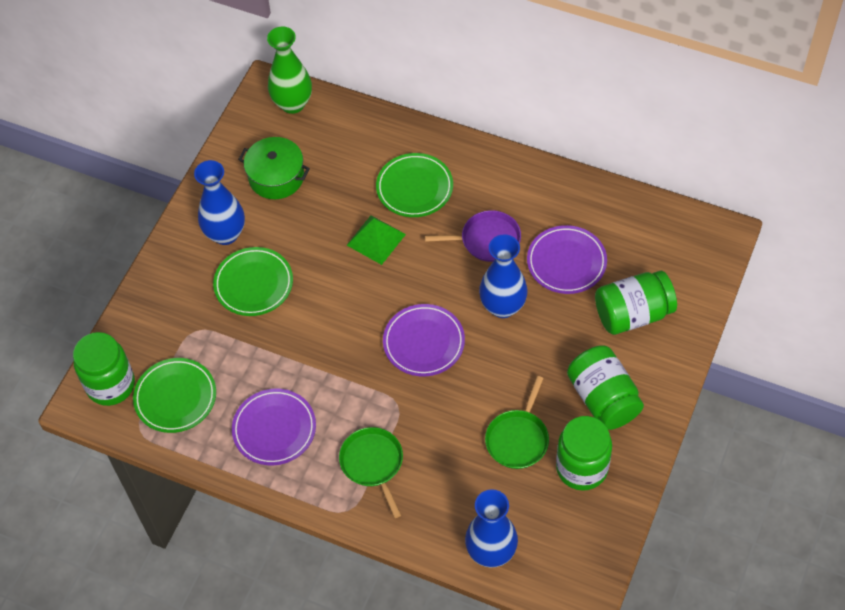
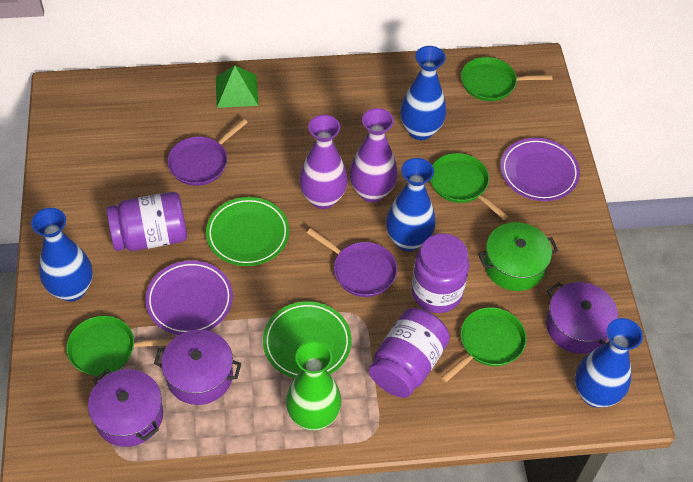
blue vase: [194,160,245,245] [465,489,518,568] [479,234,528,318] = 3 -> [31,208,93,301] [386,158,436,251] [400,46,446,140] [575,318,643,408] = 4
green jar: [73,332,135,406] [556,416,612,491] [567,345,644,430] [595,271,677,335] = 4 -> none = 0
green pan: [339,427,403,518] [485,376,549,469] = 2 -> [66,316,173,376] [430,153,509,220] [441,307,526,383] [461,57,552,101] = 4
green plate: [133,358,216,433] [213,247,293,316] [376,153,453,217] = 3 -> [206,197,289,266] [263,301,352,378] = 2
purple jar: none = 0 -> [106,192,187,251] [369,308,450,398] [411,234,469,313] = 3
purple pan: [425,210,521,262] = 1 -> [167,119,248,186] [307,228,397,297] = 2
purple plate: [232,389,316,465] [383,304,465,376] [527,225,607,294] = 3 -> [145,260,233,335] [501,138,580,201] = 2
purple pot: none = 0 -> [88,369,163,447] [154,330,242,405] [546,282,618,354] = 3
purple vase: none = 0 -> [299,115,348,209] [350,108,398,203] = 2

